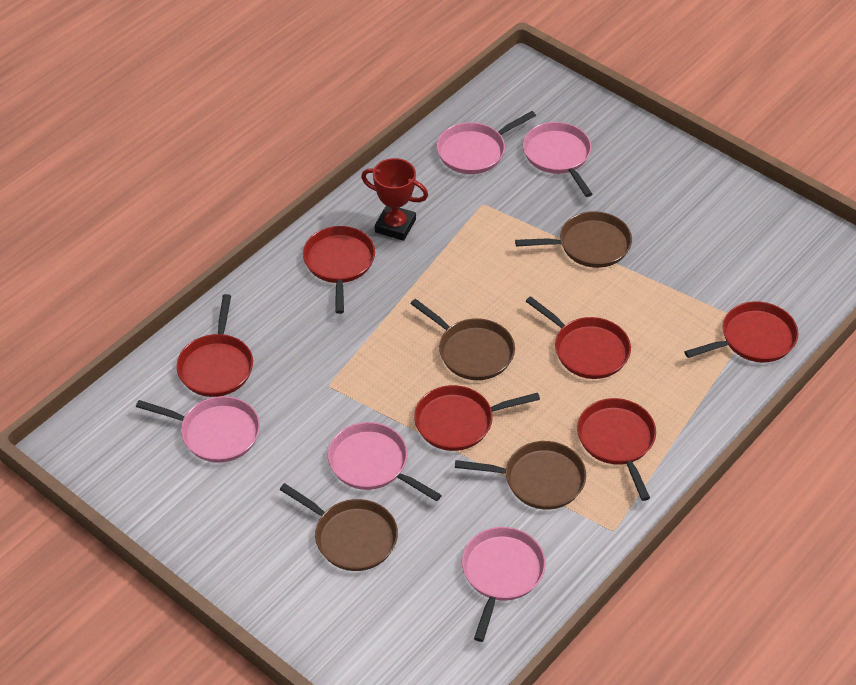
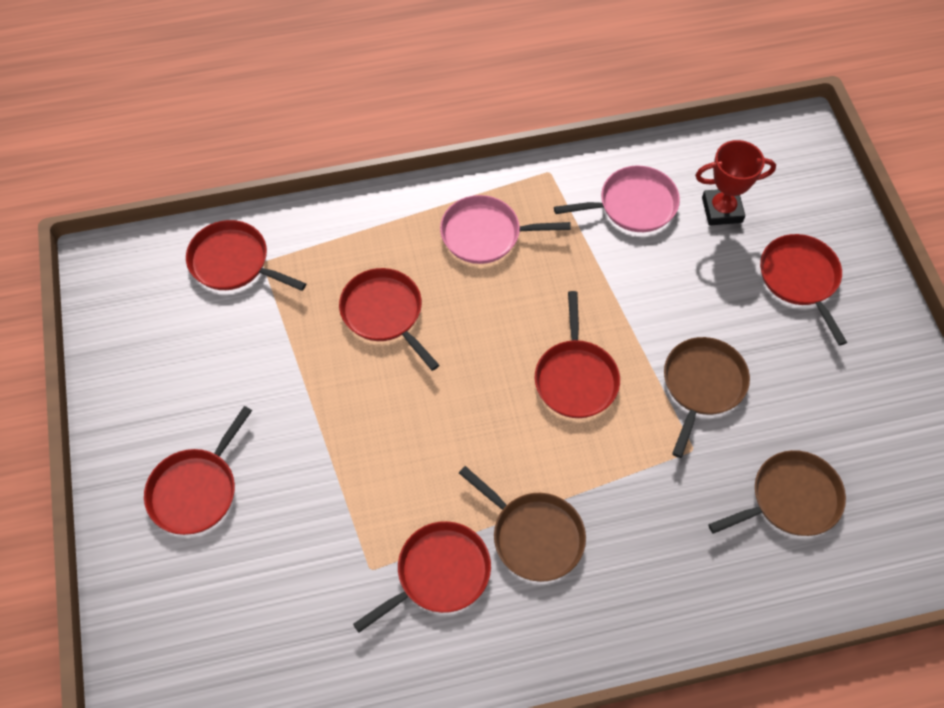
brown pan: [279,483,398,571] [410,299,515,380] [455,441,586,510] [515,211,632,268] = 4 -> [459,466,586,582] [664,337,750,458] [708,450,846,536] = 3
pink pan: [136,396,260,463] [328,422,442,501] [437,111,536,174] [462,527,546,642] [523,122,592,197] = 5 -> [440,195,571,264] [554,166,680,232] = 2

